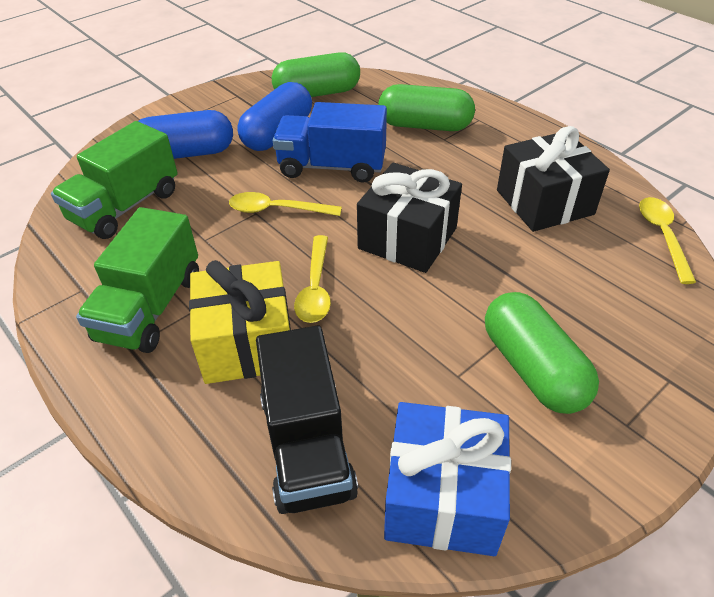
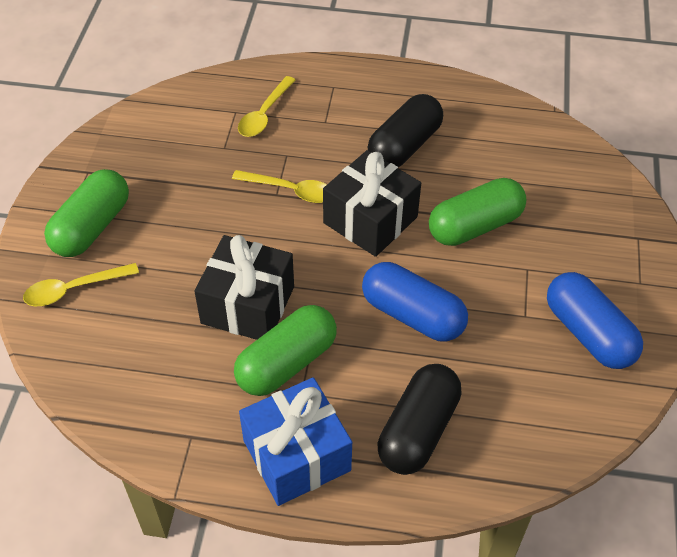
black capsule: none = 0 -> [367,94,443,167] [378,364,462,475] = 2
black truck: [256,326,358,514] = 1 -> none = 0
blue truck: [273,102,387,183] = 1 -> none = 0
green truck: [51,121,178,239] [76,207,199,353] = 2 -> none = 0
yellow gift: [189,260,291,384] = 1 -> none = 0

